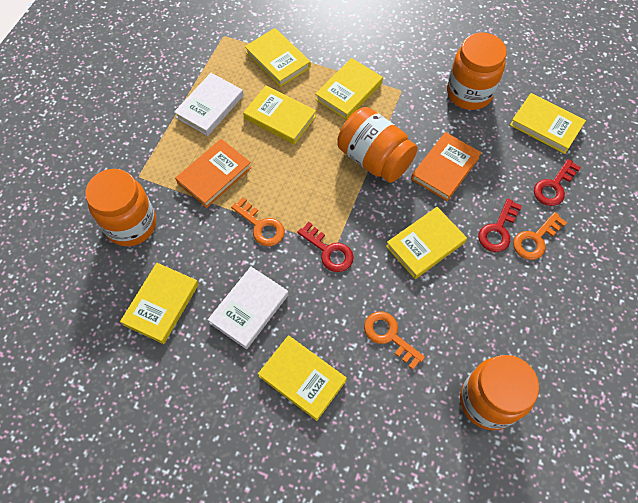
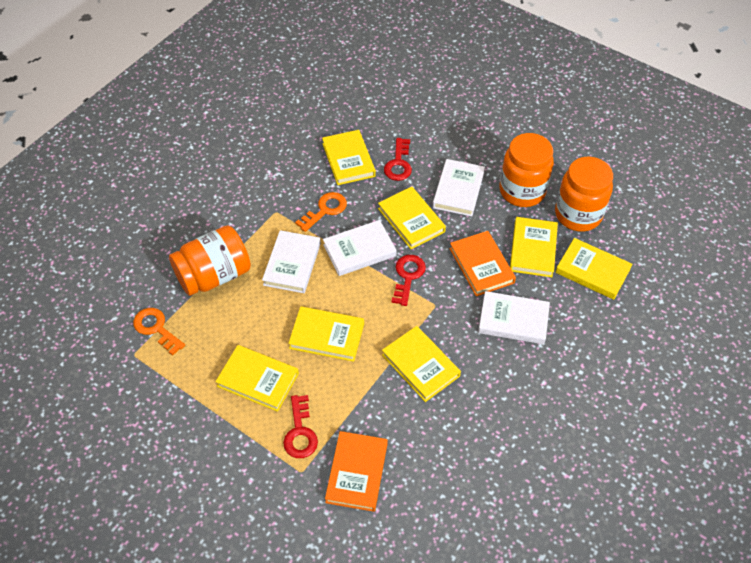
orange jar: [85,169,156,246] [337,107,418,183] [447,33,507,110] [460,355,539,430] = 4 -> [169,225,251,296] [499,133,554,207] [555,157,613,231] = 3
orange key: [231,198,285,246] [364,312,425,370] [513,212,567,260] = 3 -> [133,308,185,356] [295,192,347,232] = 2
white book: [174,73,244,136] [208,267,289,349] = 2 -> [262,230,321,293] [323,220,397,276] [433,159,485,217] [478,291,550,344] = 4

